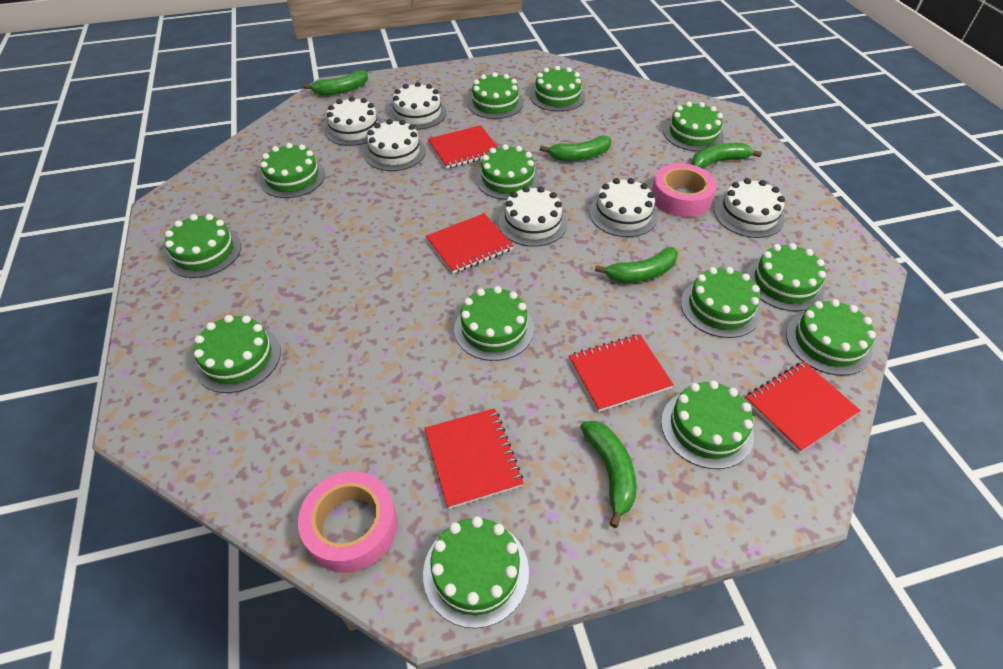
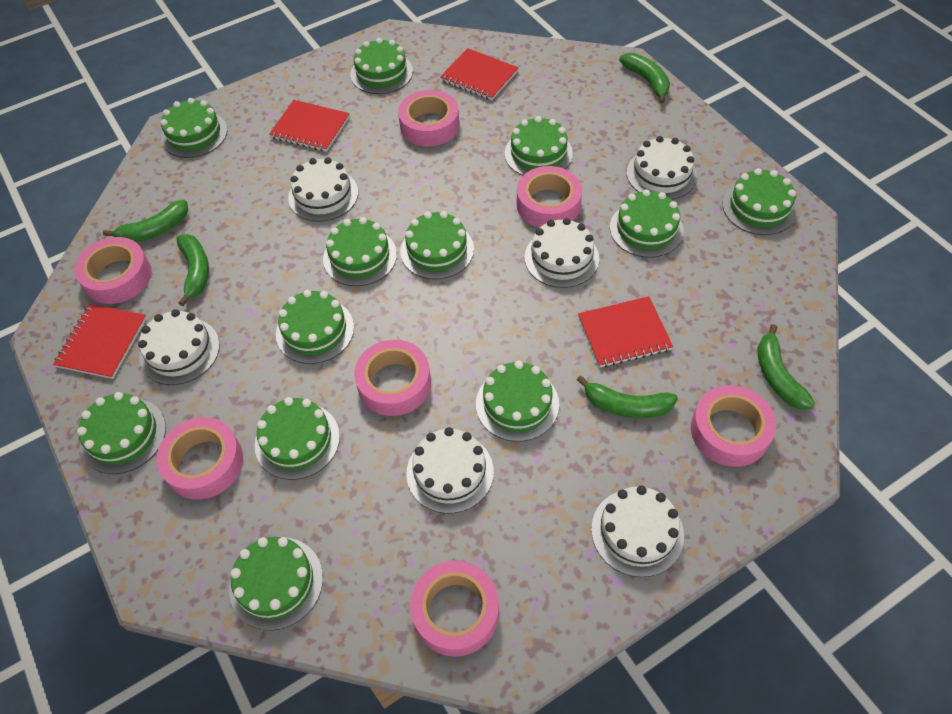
green cake: [165,214,241,278] [194,315,281,393] [259,143,325,198] [423,516,529,628] [454,286,534,361] [467,72,523,119] [476,144,540,200] [530,66,585,112] [661,380,754,469] [663,102,724,151] [681,267,761,338] [746,243,826,311] [786,299,876,376] = 13 -> [77,392,166,474] [160,98,228,158] [229,537,323,631] [254,397,340,480] [276,290,354,364] [323,217,397,286] [350,38,413,94] [400,211,474,280] [476,361,559,442] [505,116,573,176] [610,189,684,258] [723,168,797,235] = 12
pink tape: [298,471,397,573] [652,163,717,217] = 2 -> [74,237,152,304] [156,417,243,500] [354,340,431,416] [398,90,459,147] [410,560,499,657] [517,166,582,228] [691,385,776,467] = 7
red notebook: [424,408,524,509] [425,213,513,274] [428,125,498,169] [569,334,674,412] [745,361,861,453] = 5 -> [53,304,147,379] [269,100,350,152] [440,48,519,100] [578,296,673,368] = 4

